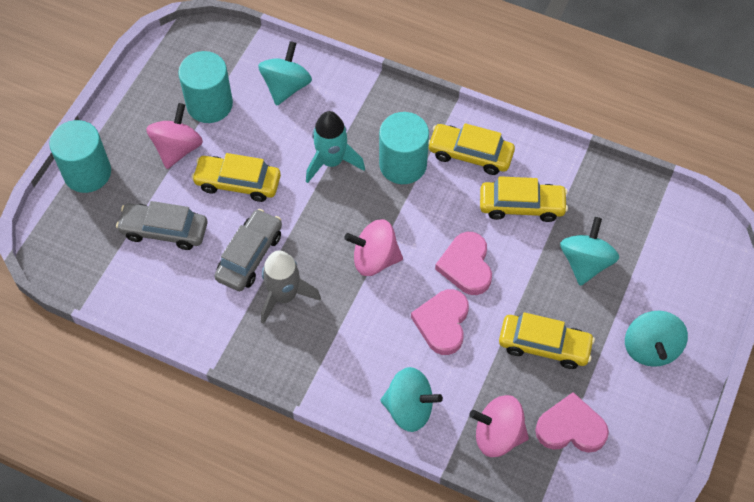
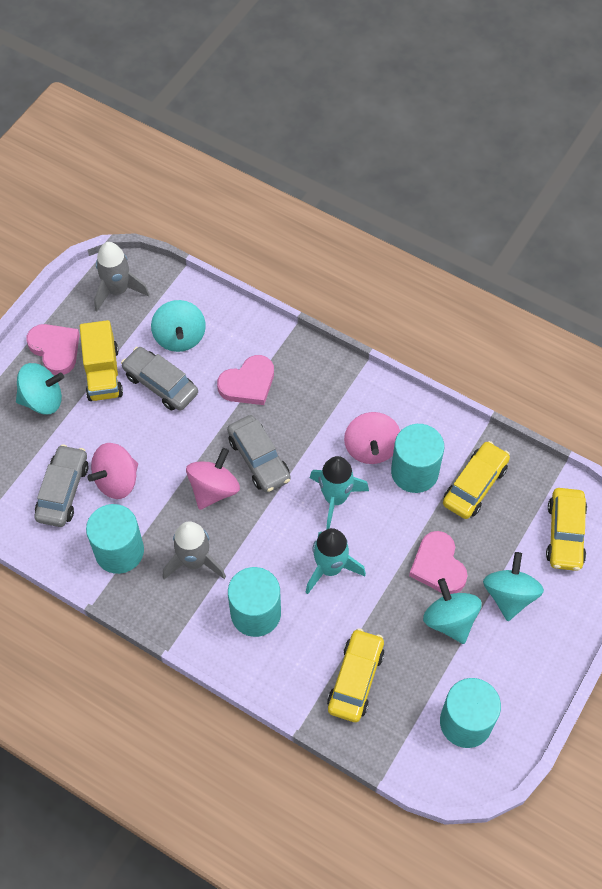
grey car: [116,201,207,250] [214,209,282,291] = 2 -> [34,444,89,527] [121,347,198,411] [227,415,291,493] = 3
grey rocket: [261,250,321,324] = 1 -> [94,242,150,312] [163,521,226,579] = 2
turquoise cylinder: [49,120,111,193] [178,51,233,123] [379,112,429,184] = 3 -> [86,504,144,574] [228,567,281,637] [391,424,444,493] [440,678,501,748] = 4
turquoise rocket: [306,111,365,183] = 1 -> [306,528,366,594] [310,456,369,529] = 2
yellow car: [192,153,281,202] [428,123,515,175] [480,176,568,222] [499,312,595,369] = 4 -> [327,628,385,722] [443,441,510,519] [546,488,587,571] = 3
yellow truck: none = 0 -> [80,320,123,401] = 1

